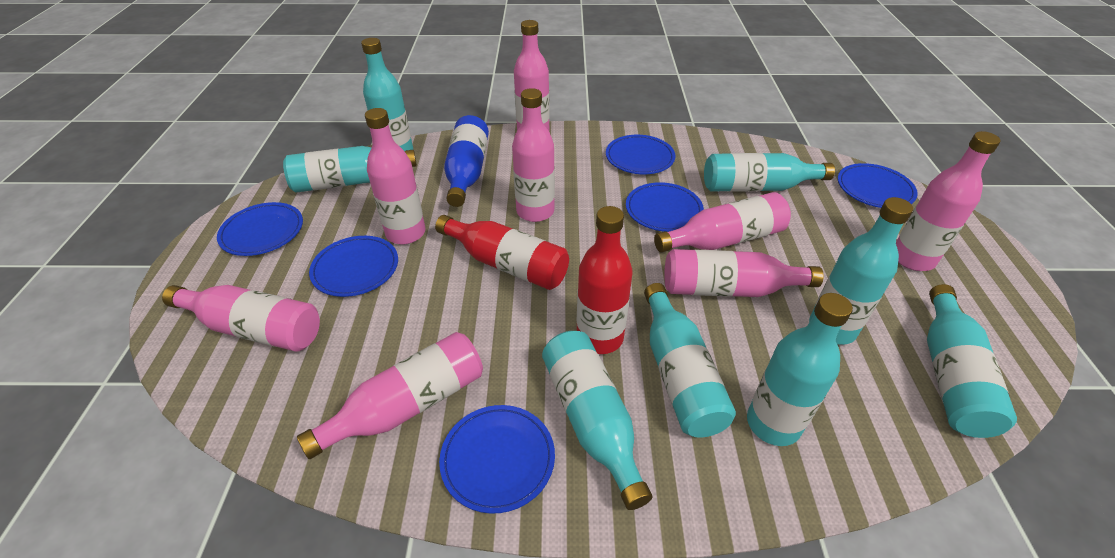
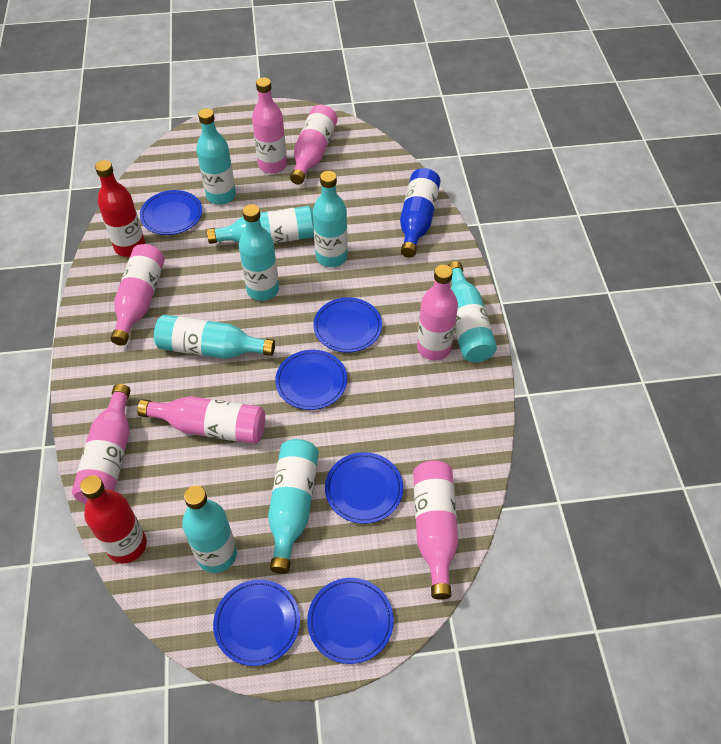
pink bottle: [162,285,320,351] [297,332,483,459] [365,108,425,244] [512,88,555,222] [514,20,550,131] [654,192,791,252] [664,249,824,297] [896,131,1001,271] = 8 -> [72,384,131,504] [111,244,165,346] [137,396,265,444] [252,77,287,173] [290,105,338,185] [413,461,458,600] [417,265,458,360] = 7

